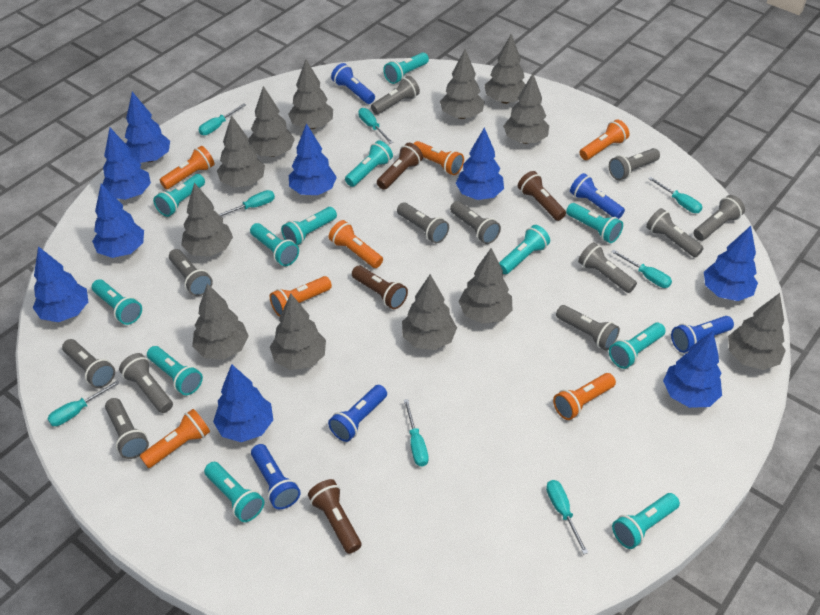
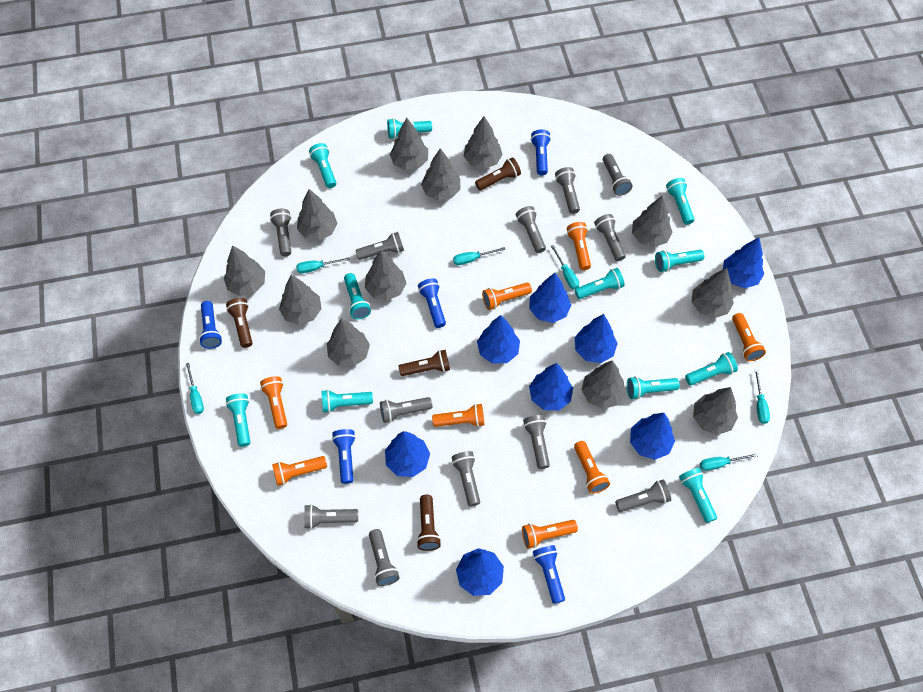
blue tree: [33,246,88,322] [92,184,144,258] [102,128,151,200] [125,92,170,163] [213,364,273,442] [289,123,337,195] [456,128,504,200] [663,331,722,408] [704,226,758,301] = 9 -> [385,431,430,477] [456,548,504,596] [477,315,520,364] [529,273,571,323] [529,363,573,410] [575,314,618,363] [630,413,675,460] [723,237,764,288] = 8
orange flashlight: [140,409,210,468] [160,146,214,189] [270,276,332,317] [329,220,383,268] [414,141,464,175] [553,373,616,420] [580,119,629,160] = 7 -> [260,376,287,429] [272,456,327,486] [432,404,484,427] [482,283,532,310] [522,520,578,548] [567,222,591,270] [574,441,610,494] [732,313,766,361] = 8
turquoise flashlight: [92,279,142,325] [147,346,203,395] [153,174,205,217] [204,462,264,522] [250,223,299,266] [281,207,337,246] [345,140,393,187] [383,52,429,84] [499,225,550,274] [566,203,623,243] [609,323,666,369] [612,493,680,549] = 12 -> [226,393,251,447] [309,143,336,188] [321,389,373,413] [344,273,371,319] [387,118,432,139] [575,268,625,299] [627,376,680,399] [655,250,704,272] [666,178,694,225] [679,468,717,523] [685,352,738,385] = 11
turquoise screwdriver: [47,380,120,426] [198,104,246,135] [219,190,275,216] [358,108,393,144] [404,399,429,466] [546,480,588,554] [612,250,672,288] [648,177,702,213] = 8 -> [186,363,204,414] [296,257,350,273] [453,247,506,265] [551,245,579,289] [700,453,758,471] [755,370,770,424] = 6

